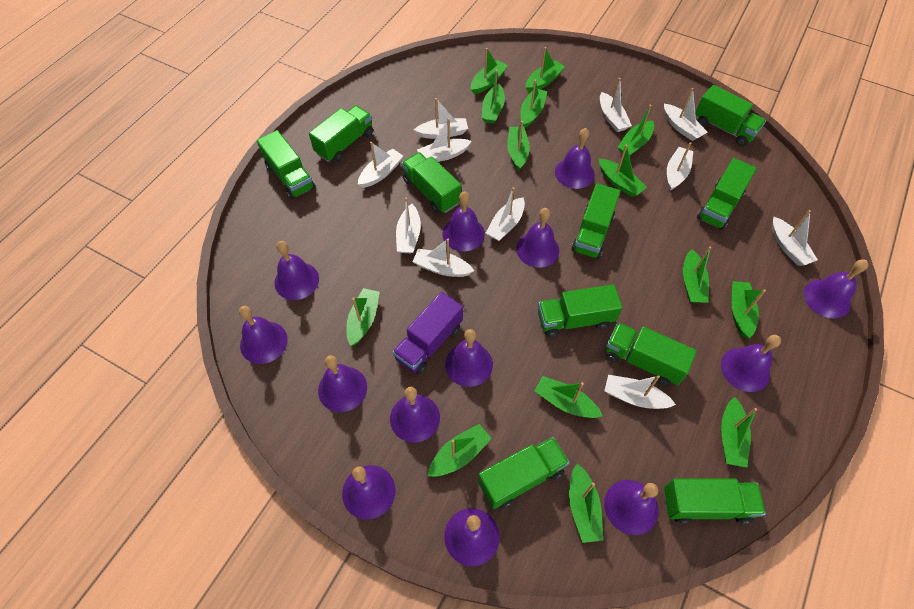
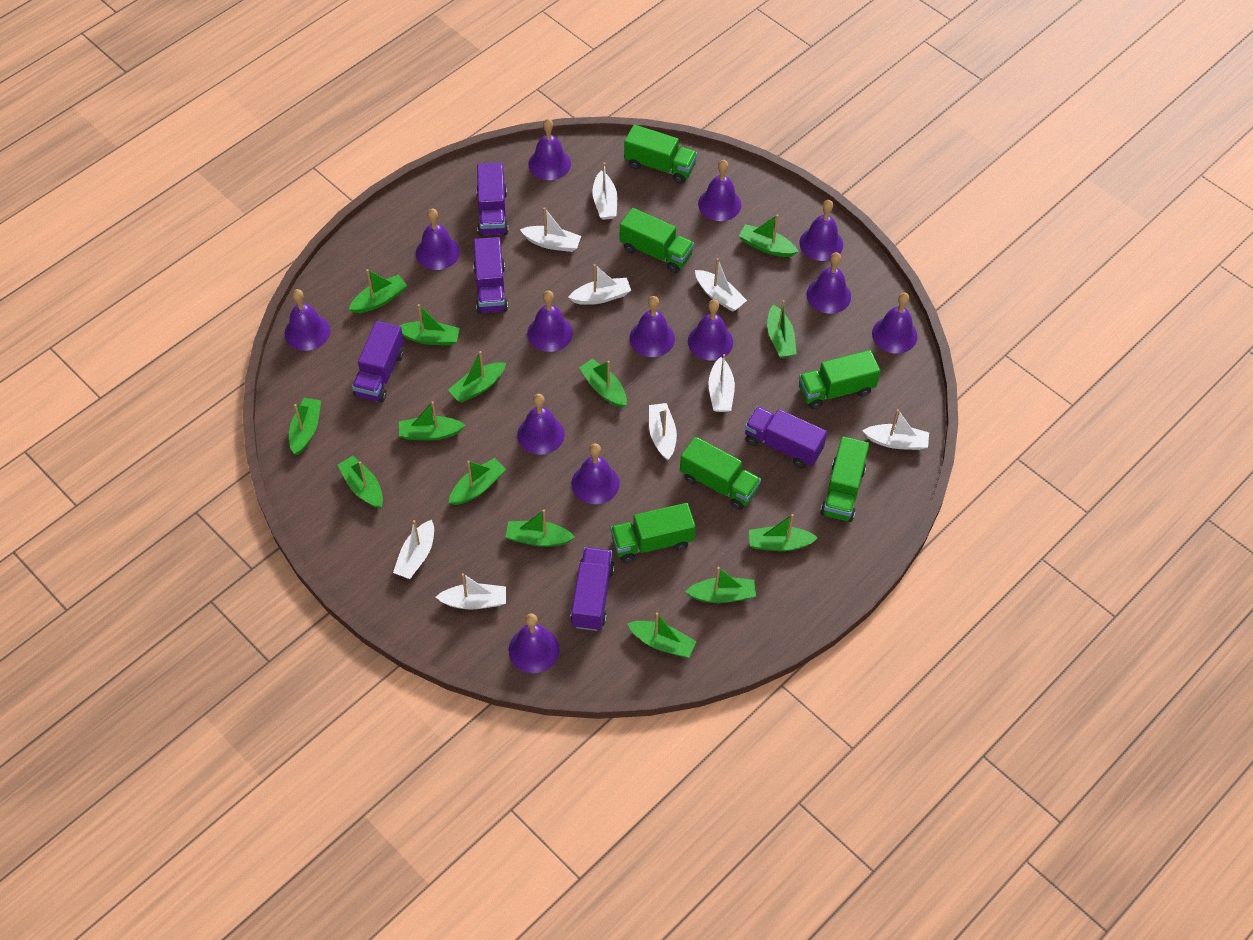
green truck: [257,130,315,200] [309,105,373,162] [401,152,461,213] [478,437,569,509] [538,284,622,337] [571,183,621,259] [606,323,697,386] [664,478,766,524] [695,85,766,146] [697,158,757,230] = 10 -> [611,503,696,563] [620,208,694,273] [624,125,697,184] [680,437,761,510] [799,350,881,409] [820,436,869,522] = 6
purple truck: [393,292,463,375] = 1 -> [352,321,404,402] [473,237,508,314] [476,163,509,236] [570,547,615,631] [745,407,827,468] = 5
white boat: [358,142,403,188] [396,197,421,253] [412,239,474,277] [414,98,468,139] [417,118,472,162] [486,187,525,241] [600,78,632,132] [604,375,676,409] [664,88,707,141] [667,142,693,191] [772,210,818,266] = 11 -> [393,520,434,579] [436,573,506,610] [520,207,581,252] [568,264,631,305] [593,162,617,220] [649,403,677,460] [695,258,747,312] [708,354,735,412] [862,409,929,450] = 9

